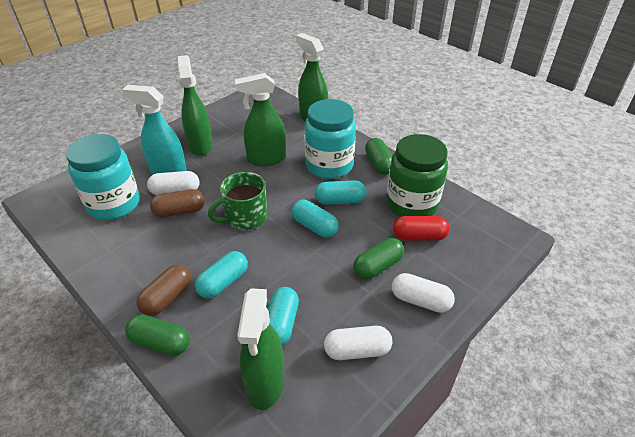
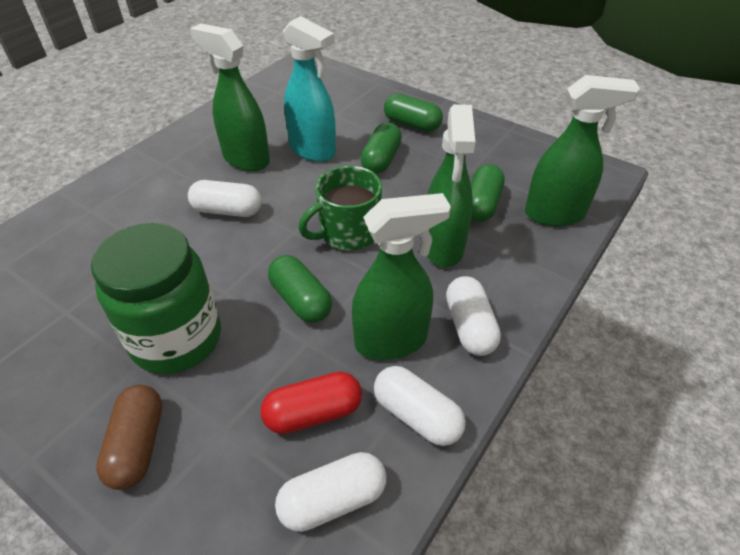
brown capsule: [137,264,191,316] [150,189,205,217] = 2 -> [96,385,162,490] = 1
green capsule: [125,315,190,356] [353,238,404,279] [365,138,392,175] = 3 -> [268,255,332,323] [360,122,402,174] [384,94,443,132] [471,164,505,222] = 4
turquoise capsule: [195,251,248,299] [268,287,299,345] [291,200,339,238] [315,180,366,205] = 4 -> none = 0
turquoise jar: [66,134,140,220] [305,99,356,179] = 2 -> none = 0
white capsule: [147,171,199,195] [324,326,392,360] [392,273,455,313] = 3 -> [188,180,262,217] [275,452,386,532] [374,366,466,446] [446,276,501,356] = 4

